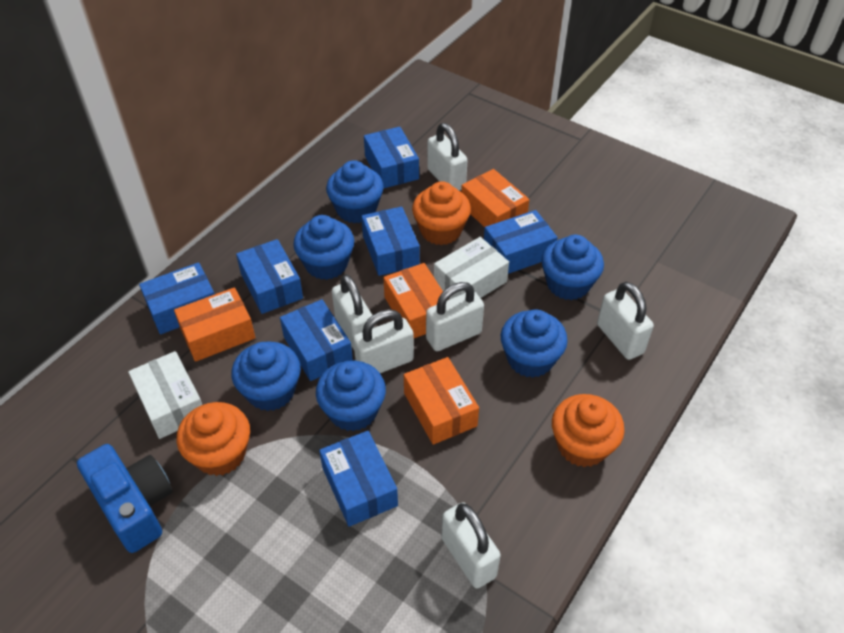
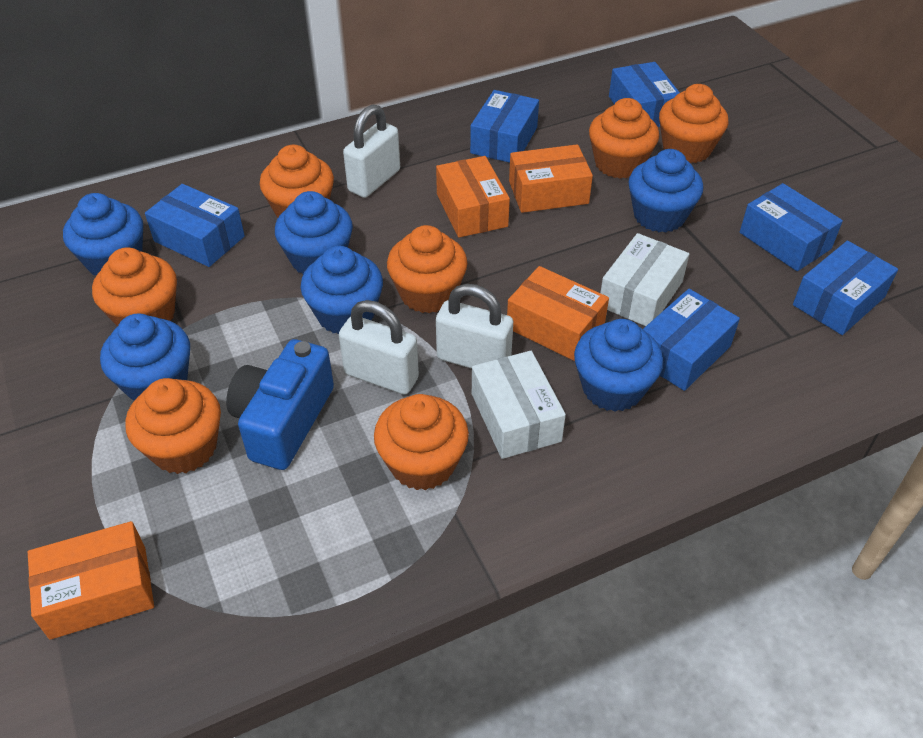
blue box: [139,262,215,334] [236,239,303,314] [280,299,353,381] [319,431,398,527] [361,206,420,276] [364,127,419,189] [484,210,558,274] = 7 -> [145,184,245,267] [470,90,539,163] [609,62,680,127] [643,289,740,391] [740,183,843,271] [793,241,898,335] = 6
orange cupcake: [177,402,250,476] [412,181,471,245] [552,394,625,467] = 3 -> [92,247,177,326] [125,378,221,474] [260,145,334,218] [374,394,469,490] [387,225,467,313] [589,98,659,179] [659,84,729,163] = 7
white padlock: [332,274,374,349] [353,309,414,373] [426,282,484,351] [427,123,467,191] [442,502,501,589] [597,282,654,360] = 6 -> [339,300,419,395] [343,104,400,198] [436,284,513,369] = 3

